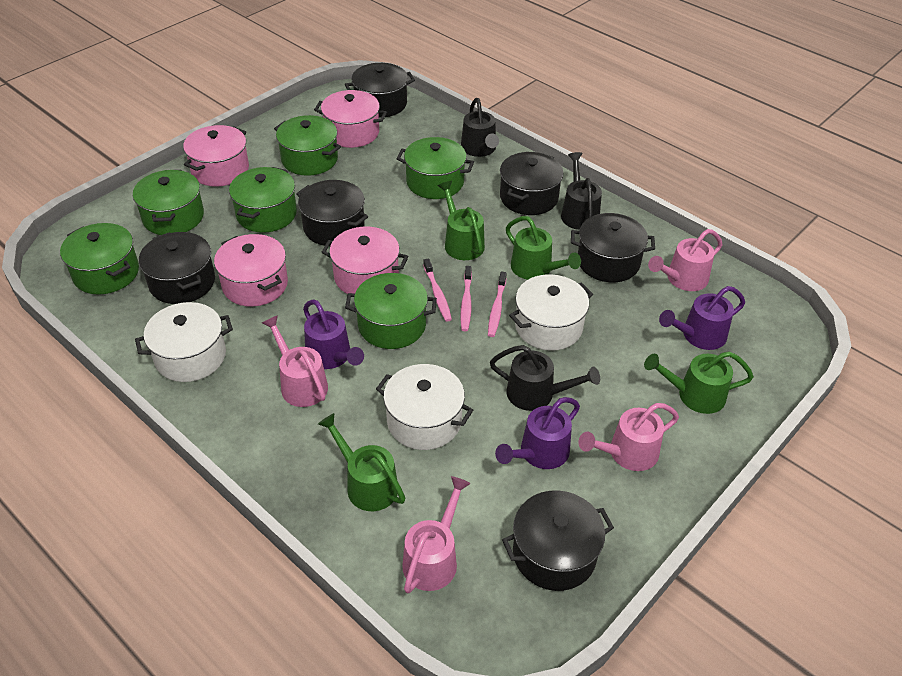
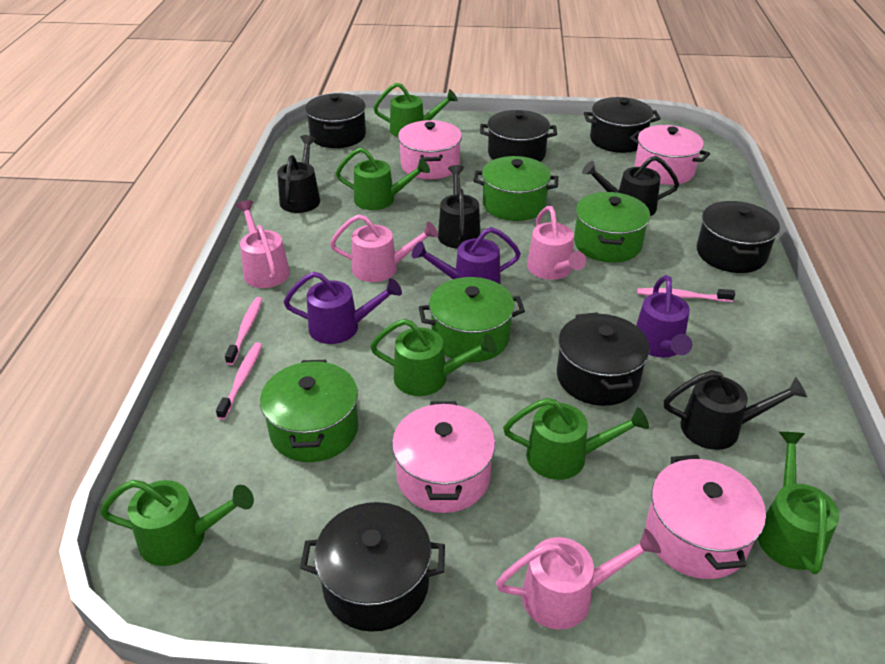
black watering can: [461,98,499,157] [490,345,600,411] [561,152,602,230] = 3 -> [277,135,320,213] [438,165,481,248] [582,156,679,216] [664,370,807,450] = 4
green pot: [60,223,139,295] [133,170,204,235] [229,167,297,233] [274,115,341,176] [345,273,437,349] [396,137,474,199] = 6 -> [260,360,359,462] [419,277,525,362] [473,156,558,221] [574,192,650,263] = 4
green watering can: [318,413,405,511] [438,181,485,260] [506,216,581,280] [644,351,754,414] = 4 -> [100,480,254,566] [336,147,430,210] [370,319,497,396] [374,83,458,137] [503,398,649,480] [758,432,839,574] = 6
white pot: [135,302,233,382] [376,364,473,450] [509,274,593,351] = 3 -> none = 0

